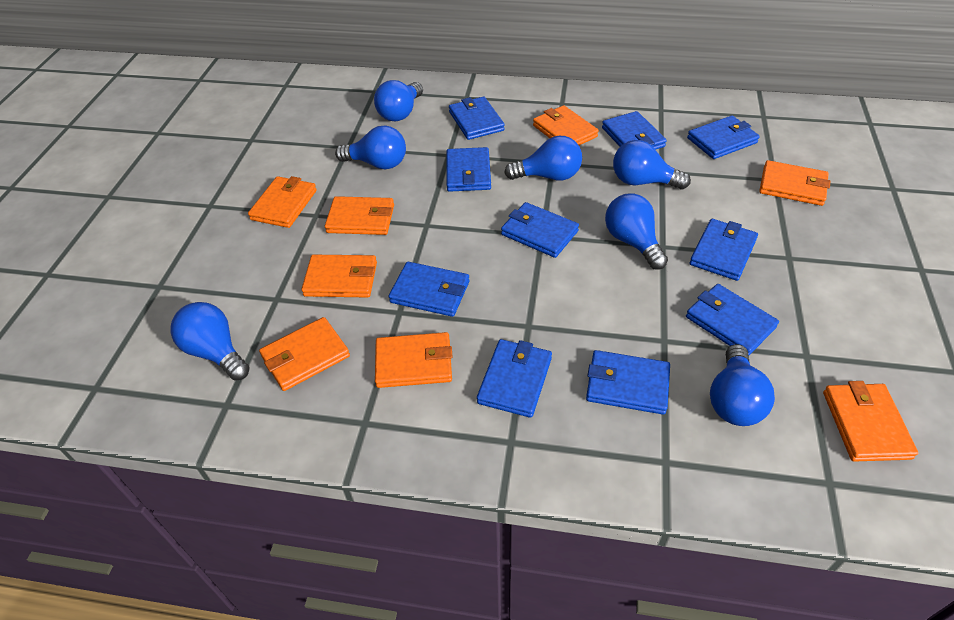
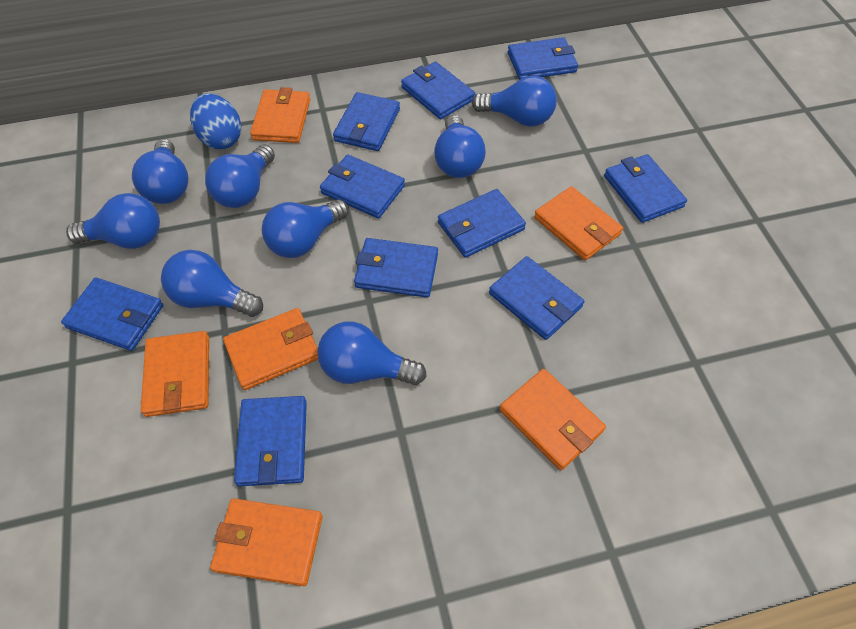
blue egg: none = 0 -> [190,93,241,149] = 1
blue light bulb: [171,302,250,381] [335,125,406,169] [374,80,423,121] [504,136,582,181] [605,193,668,270] [613,140,691,189] [710,344,775,426] = 7 -> [66,193,160,249] [132,139,189,204] [161,250,263,317] [205,145,275,208] [262,199,349,258] [317,321,427,385] [434,115,486,178] [472,76,557,127] = 8
orange wallet: [248,176,317,228] [259,317,350,391] [301,255,377,297] [325,196,394,235] [375,332,453,388] [533,105,599,145] [759,160,830,206] [823,381,918,462] = 8 -> [141,331,209,417] [210,498,323,586] [223,308,318,390] [250,87,310,143] [500,369,606,470] [534,186,623,260] = 6

